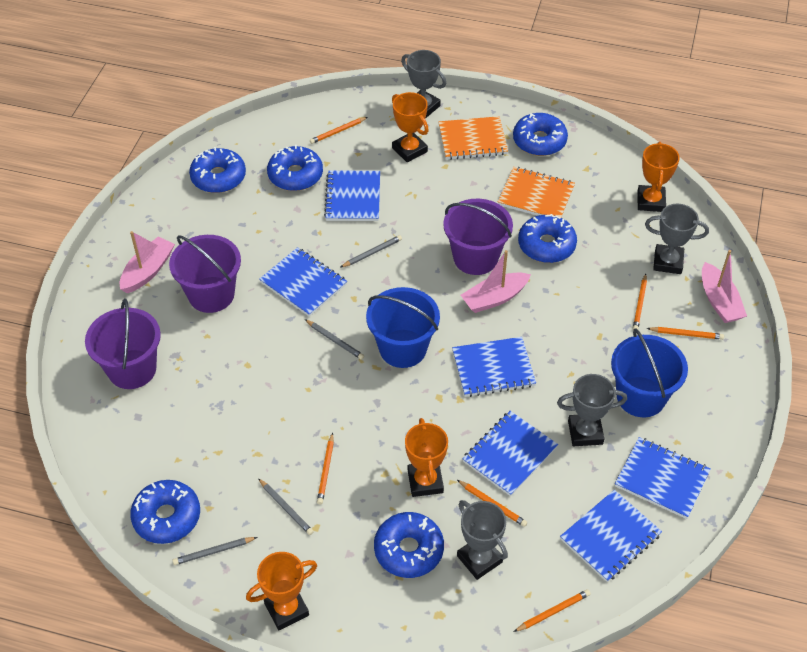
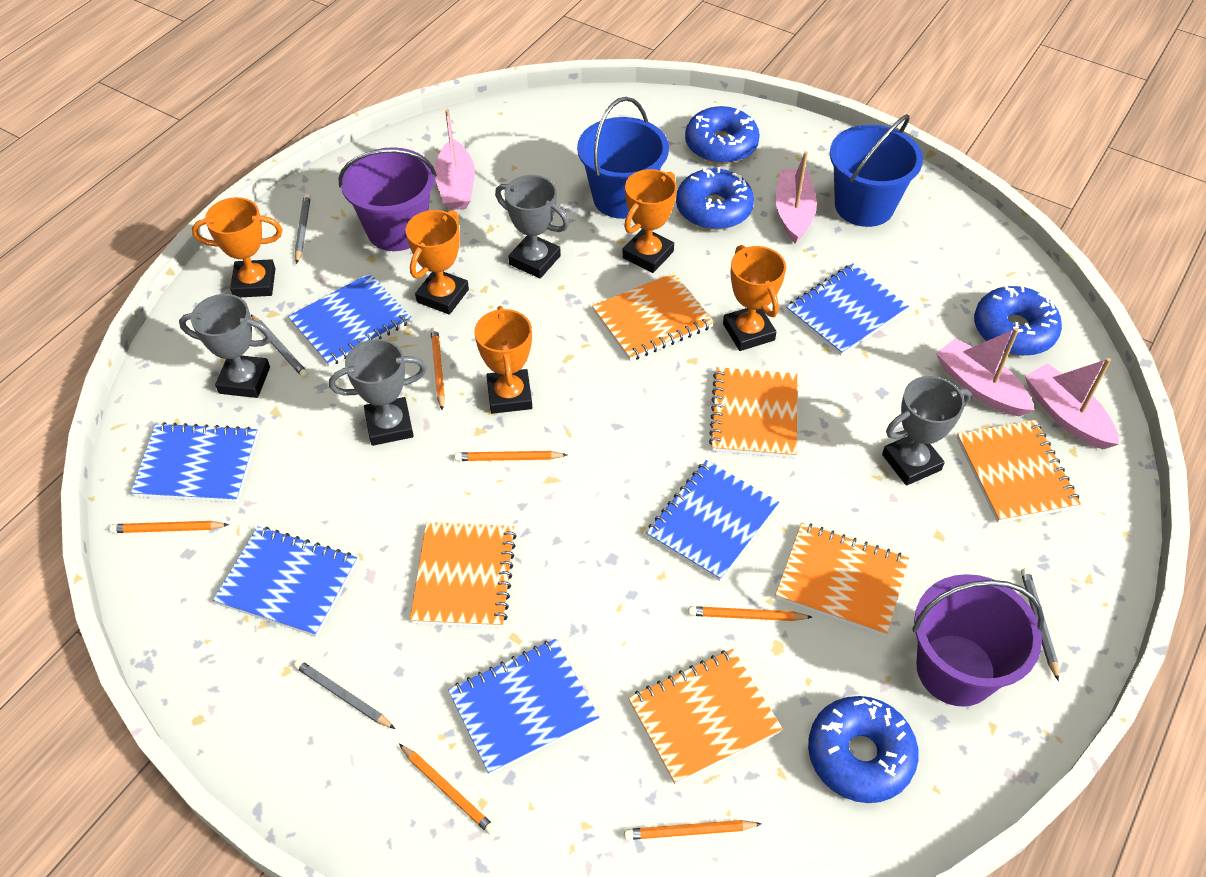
blue donut: [130,480,200,544] [189,147,246,193] [267,145,323,191] [374,512,444,578] [513,113,568,156] [518,214,577,263] = 6 -> [676,167,754,230] [685,106,760,164] [808,696,919,803] [974,285,1062,356] = 4
orange notebook: [439,116,508,160] [498,167,575,218] = 2 -> [410,522,517,628] [592,273,714,361] [628,649,783,784] [709,367,798,458] [775,523,909,636] [957,420,1081,523] = 6
orange trophy: [246,552,317,630] [392,92,429,162] [405,418,448,497] [637,142,680,212] = 4 -> [192,197,283,297] [406,210,469,315] [474,306,532,414] [622,169,677,273] [723,245,786,351] = 5
pink boat: [120,231,175,293] [461,250,531,313] [702,250,747,323] = 3 -> [435,110,475,210] [775,151,817,244] [936,328,1035,416] [1025,358,1119,449] = 4
purple bucket: [85,298,161,389] [169,235,241,313] [443,199,513,275] = 3 -> [338,147,437,251] [912,574,1044,707] = 2

